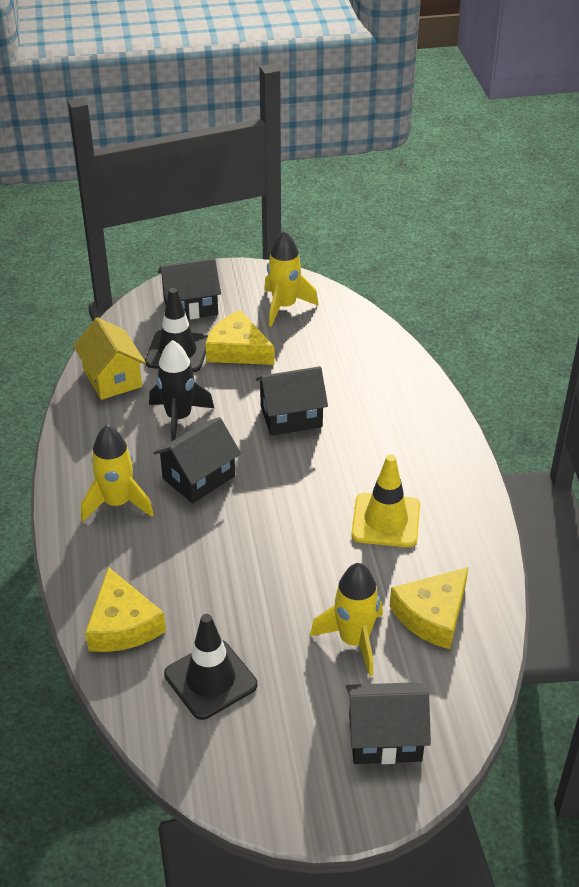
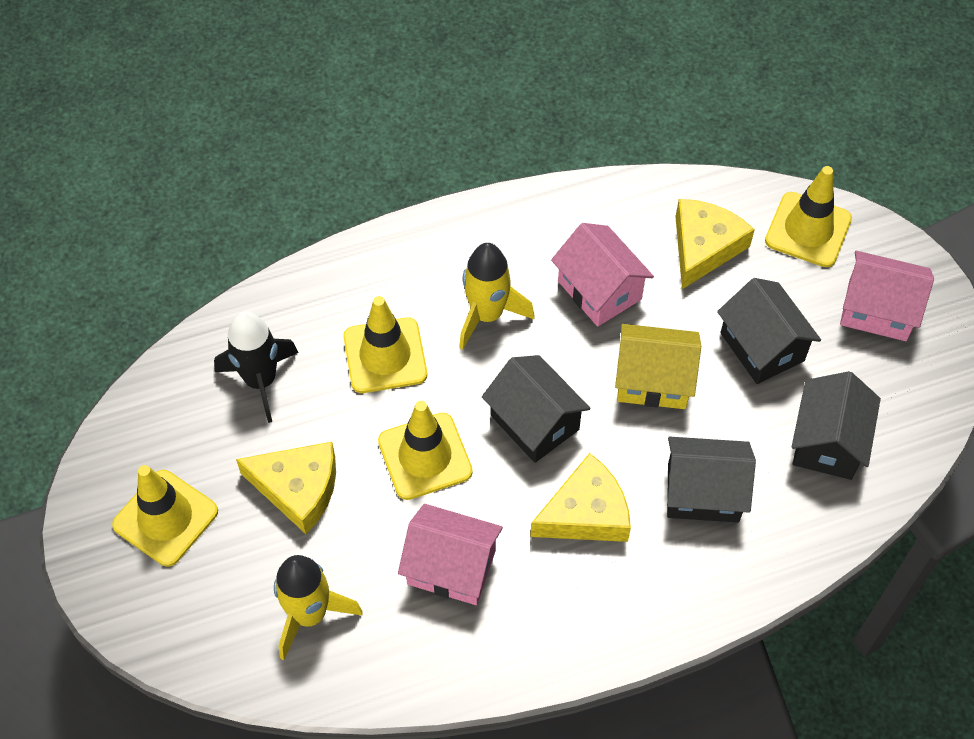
black traffic cone: [145,288,208,372] [164,614,257,720] = 2 -> none = 0
pink house: none = 0 -> [398,504,503,605] [551,223,654,327] [840,251,934,341] = 3
yellow rocket: [81,425,154,521] [264,231,319,326] [310,563,383,676] = 3 -> [274,555,363,660] [459,243,535,350] = 2
yellow traffic cone: [351,455,420,547] = 1 -> [112,465,218,567] [343,296,427,393] [378,401,473,500] [765,166,852,267] = 4

